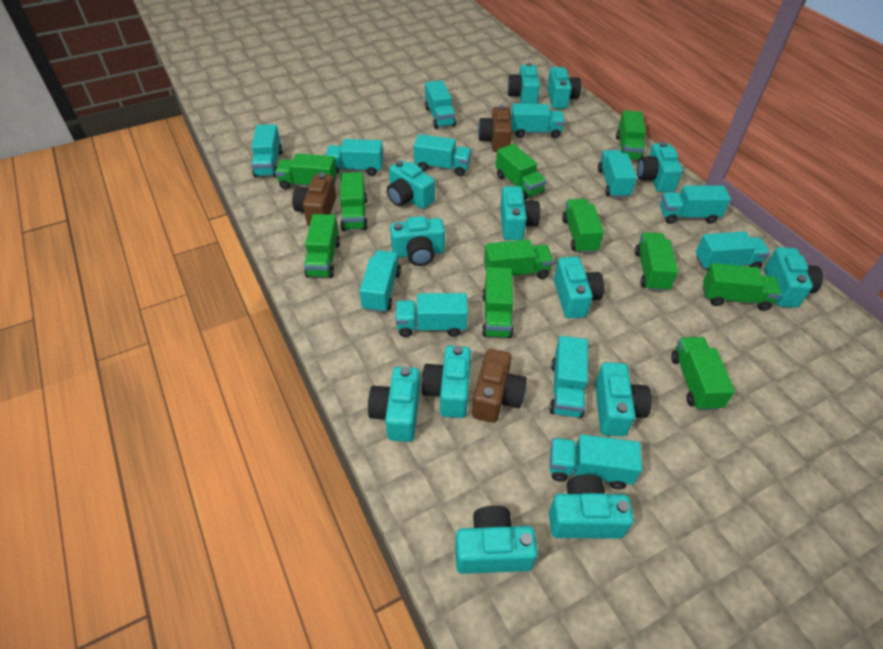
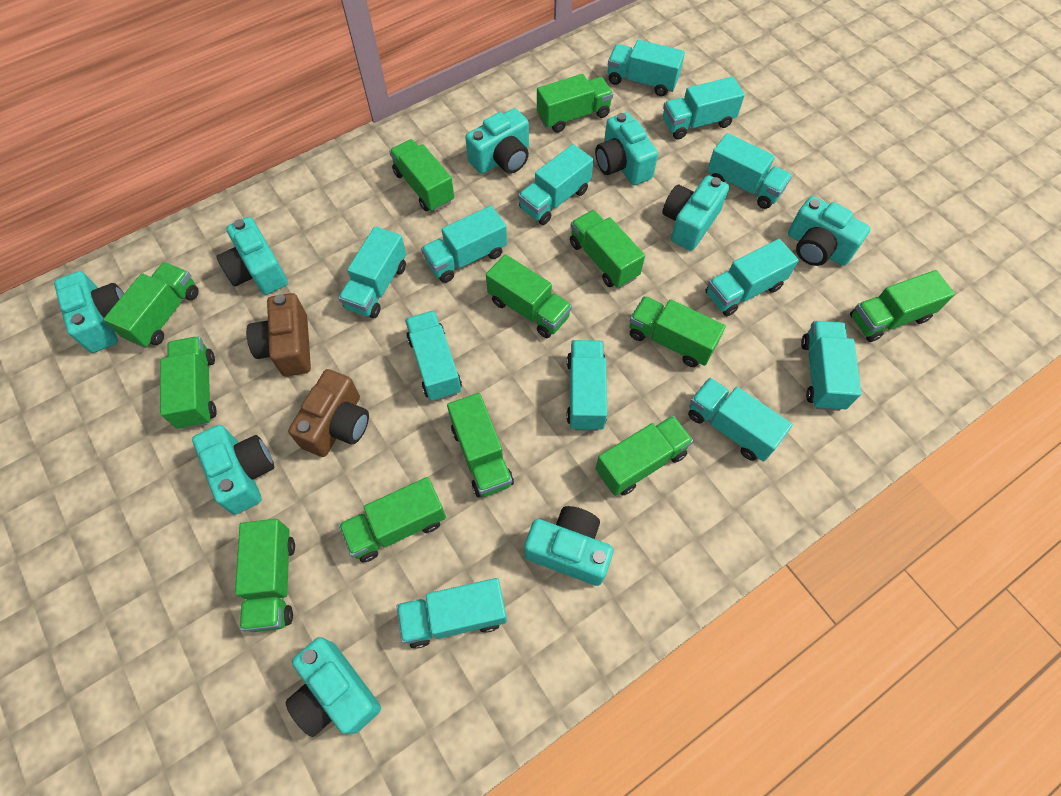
brown camera: [292,173,336,226] [472,349,527,423] [478,105,512,152] = 3 -> [246,293,311,377] [288,369,369,457] = 2
green truck: [275,153,337,190] [304,214,340,278] [340,172,368,231] [482,267,514,338] [484,239,554,279] [496,144,547,200] [562,199,604,253] [616,110,646,161] [635,232,678,292] [671,337,735,411] [702,263,781,311] = 11 -> [103,262,199,348] [160,336,217,429] [235,519,295,632] [339,477,446,562] [389,139,454,212] [447,393,514,497] [486,254,572,338] [537,74,613,133] [570,210,645,288] [595,415,693,496] [630,296,726,367] [850,270,955,342] = 12
turquoise camera: [368,367,420,442] [387,160,435,209] [390,216,445,266] [421,345,471,418] [455,506,538,574] [500,186,540,240] [507,63,540,104] [547,67,581,109] [549,474,634,539] [554,257,604,319] [595,362,652,437] [637,141,683,192] [764,247,823,308] = 13 -> [54,271,124,353] [192,425,274,514] [216,217,288,295] [286,637,381,737] [465,108,529,174] [524,506,614,586] [595,112,658,185] [662,175,729,251] [788,196,871,266] = 9

